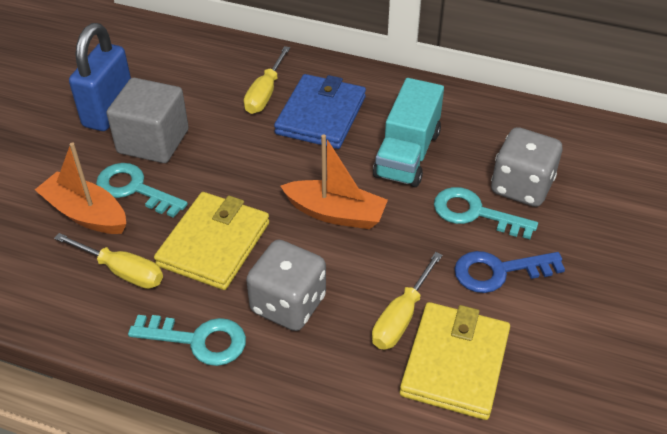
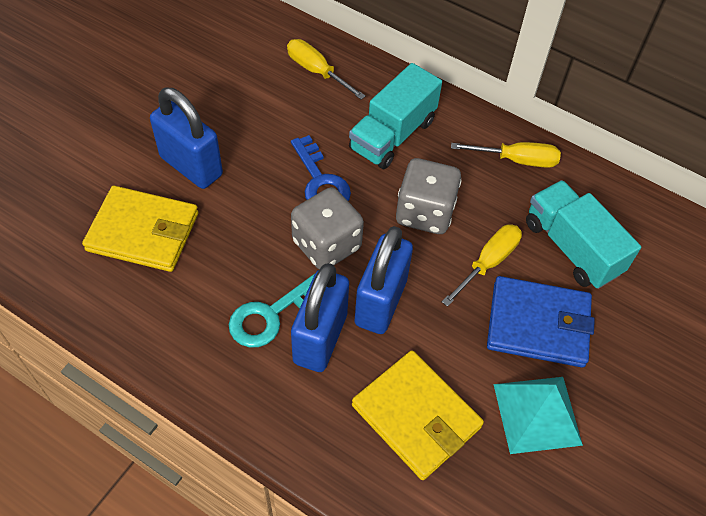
blue padlock: [69,23,131,131] = 1 -> [150,87,223,189] [291,263,349,372] [354,226,413,334] = 3
grey cube: [106,78,189,163] = 1 -> none = 0
orange boat: [35,143,126,234] [281,134,388,229] = 2 -> none = 0
turquoise key: [96,163,188,218] [128,315,246,366] [434,187,538,239] = 3 -> [229,274,315,347] = 1
turquoise pyramid: none = 0 -> [494,377,583,454] = 1
turquoise truck: [373,78,444,187] = 1 -> [349,63,442,169] [526,180,641,289] = 2

